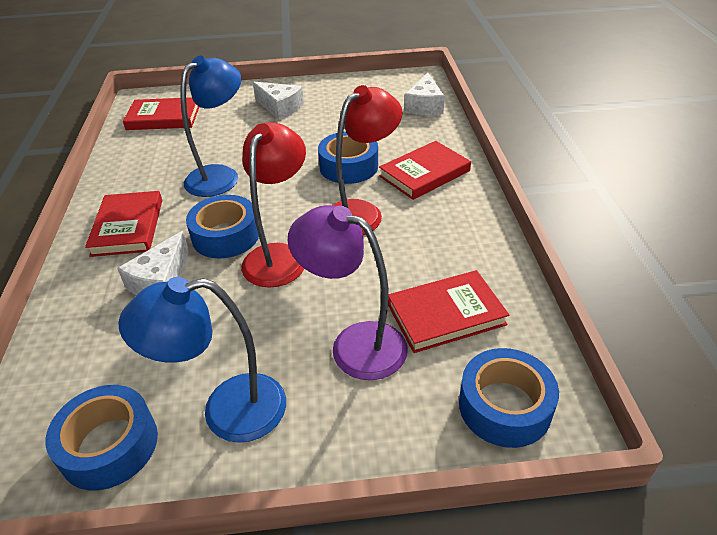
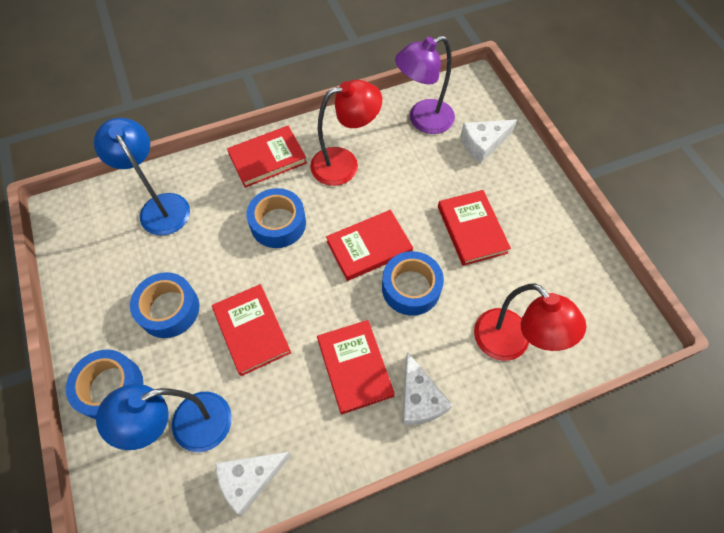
red book: [85,191,162,257] [123,97,199,130] [379,141,471,200] [388,270,509,353] = 4 -> [212,284,291,376] [227,126,307,188] [317,320,395,414] [326,210,413,281] [438,190,511,266] = 5

